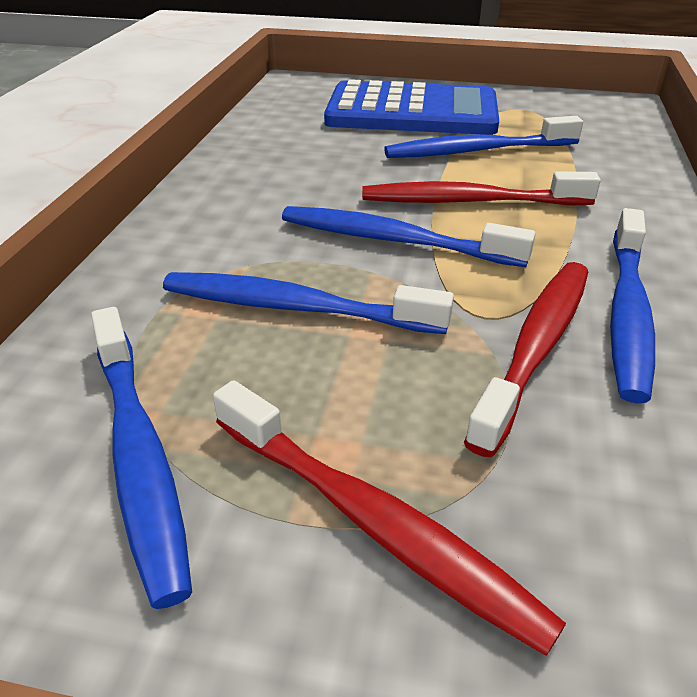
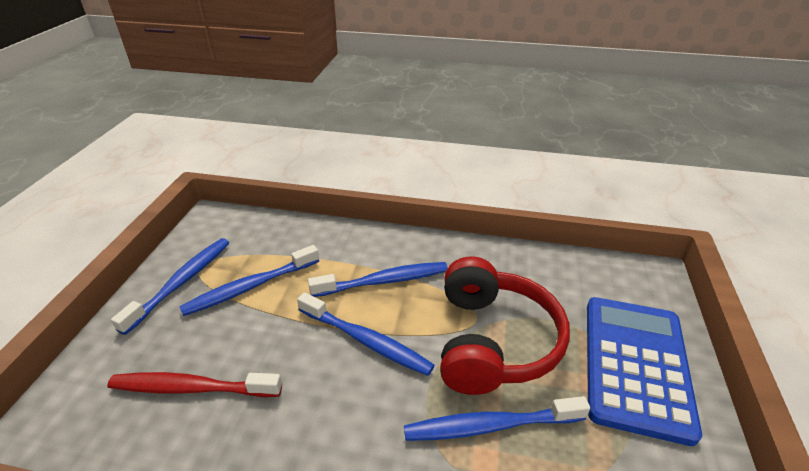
red headphones: none = 0 -> [440,256,570,395] = 1
red toothbrush: [213,380,566,656] [362,171,601,206] [464,262,588,457] = 3 -> [107,372,282,397] = 1

